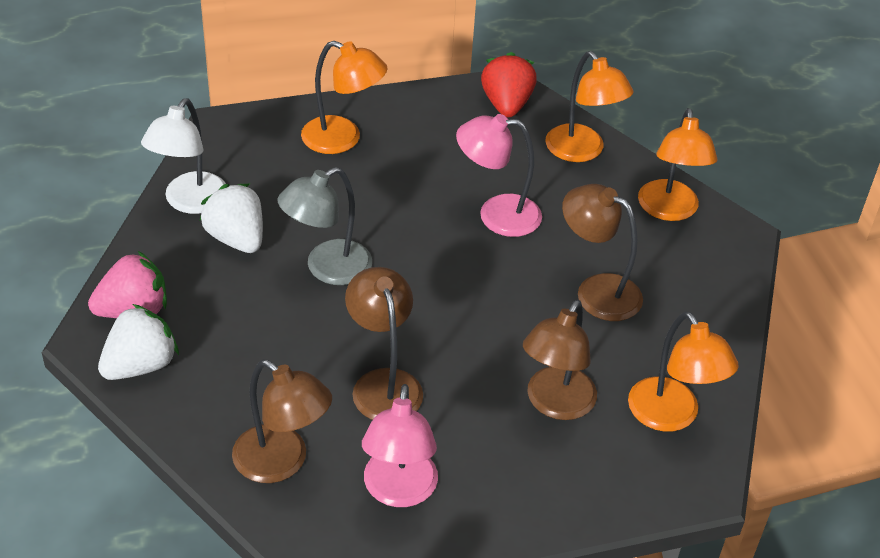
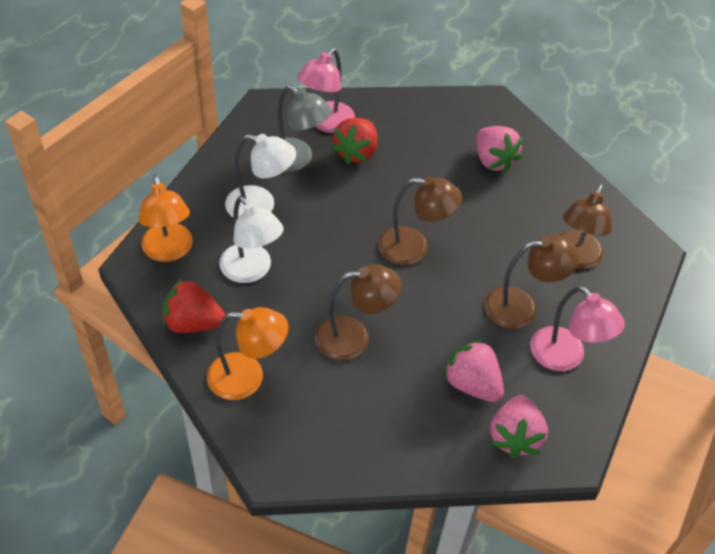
orange lamp: [301,41,388,154] [545,51,634,162] [628,312,739,432] [638,108,718,221] = 4 -> [138,175,193,262] [207,307,288,400] = 2
pink strawberry: [88,251,167,318] = 1 -> [443,339,504,402] [476,126,523,173] [490,395,548,458] = 3
red strawberry: [481,52,537,117] = 1 -> [163,278,225,333] [331,118,377,164] = 2
white lamp: [141,98,226,214] = 1 -> [219,196,284,283] [225,134,296,217] = 2
white strawberry: [98,304,179,380] [200,184,263,253] = 2 -> none = 0

